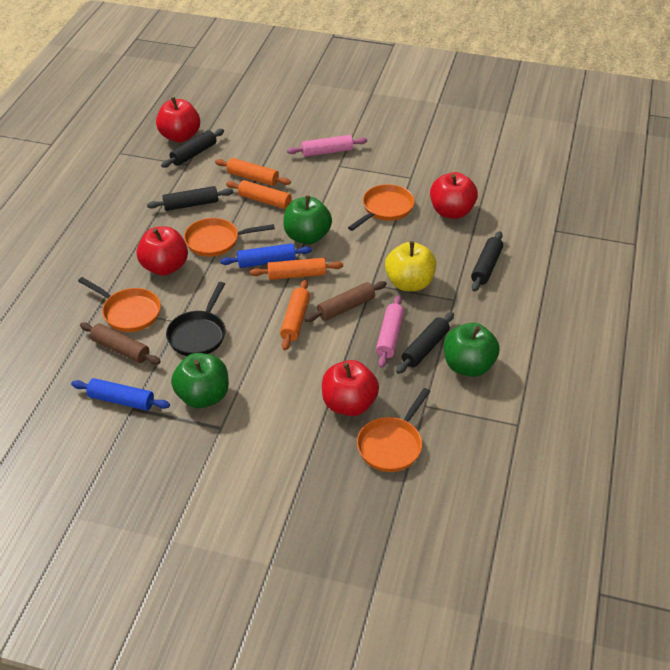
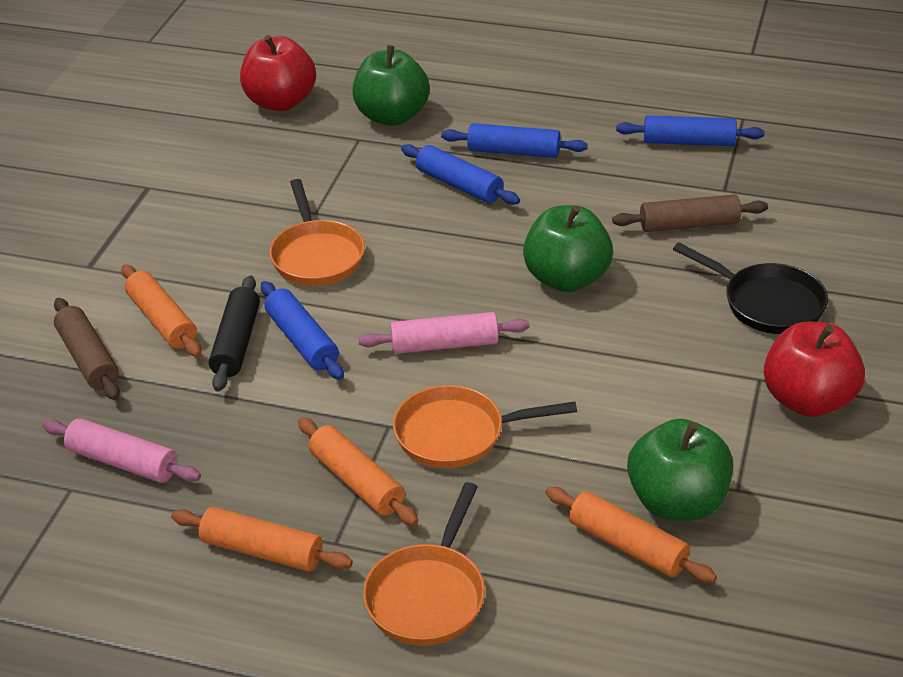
black rolling pin: [147,186,233,211] [161,129,224,168] [396,312,454,374] [471,231,503,292] = 4 -> [209,275,260,392] = 1
blue rolling pin: [71,378,170,411] [220,243,312,268] = 2 -> [261,281,344,380] [401,144,520,205] [441,123,588,158] [616,115,765,146] = 4
orange pan: [78,277,161,332] [184,218,275,257] [348,184,415,231] [357,388,430,472] = 4 -> [269,179,365,286] [363,482,485,646] [393,385,577,468] = 3
red apple: [137,226,188,276] [156,97,200,142] [322,360,379,416] [430,172,478,219] = 4 -> [240,35,316,111] [764,322,865,417] = 2
yellow apple: [385,241,436,291] = 1 -> none = 0

